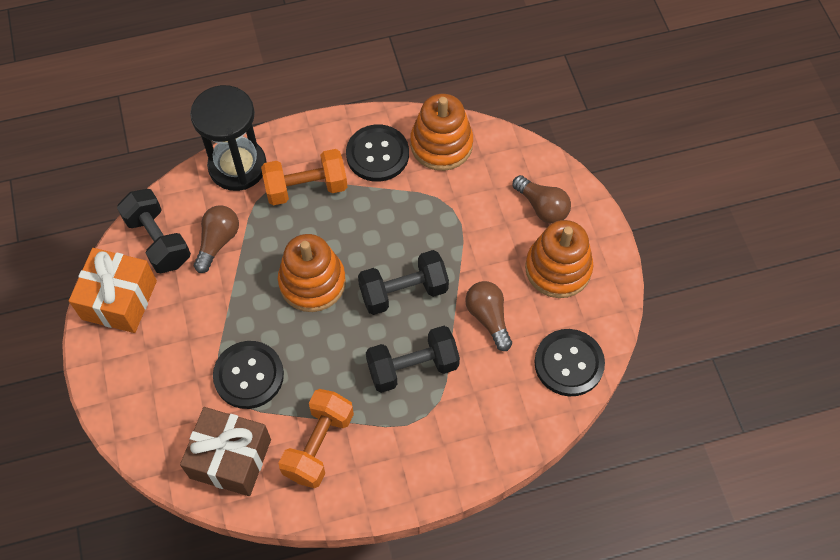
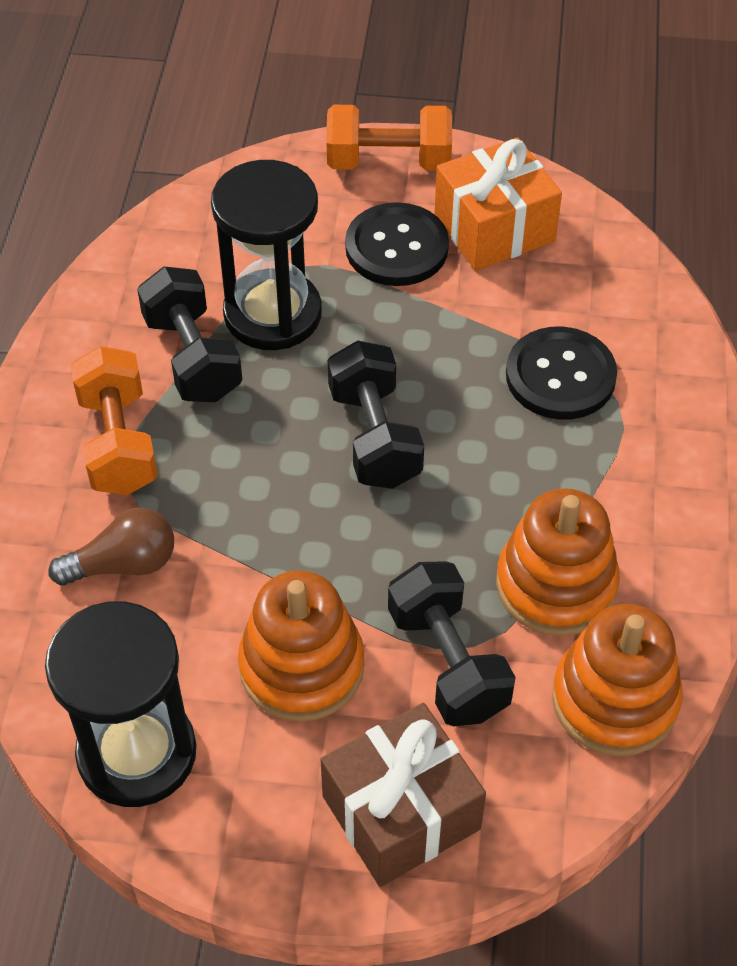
black button: [213,341,284,409] [346,125,409,182] [534,329,605,396] = 3 -> [345,202,449,286] [506,327,617,420] = 2
black hourglass: [190,85,267,191] = 1 -> [45,601,196,807] [211,160,322,350] = 2
brown light bulb: [194,205,239,273] [465,281,512,351] [512,175,571,224] = 3 -> [49,508,174,586] = 1

